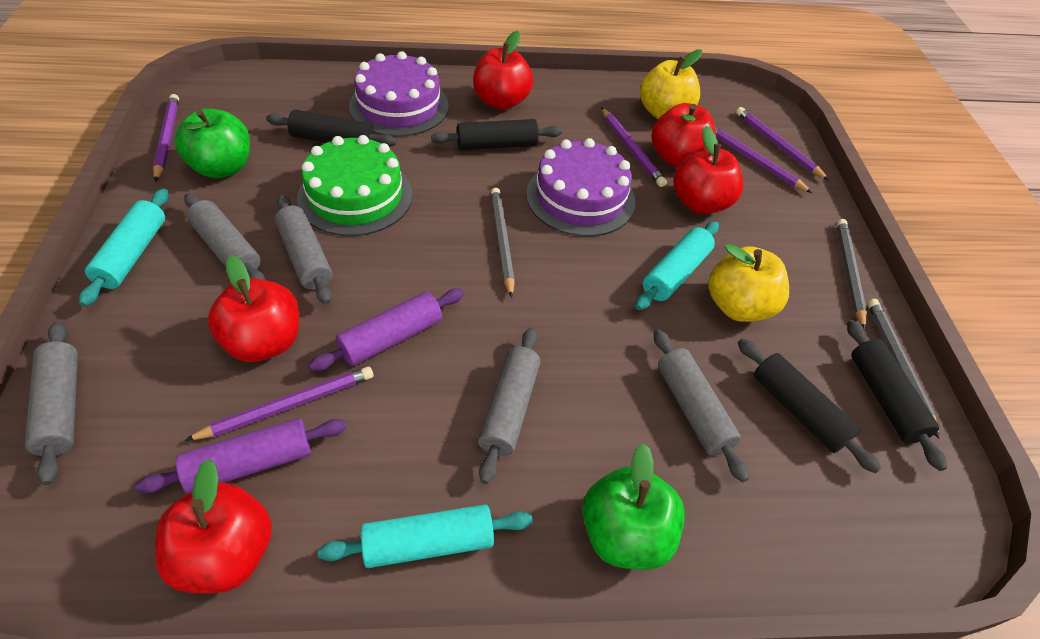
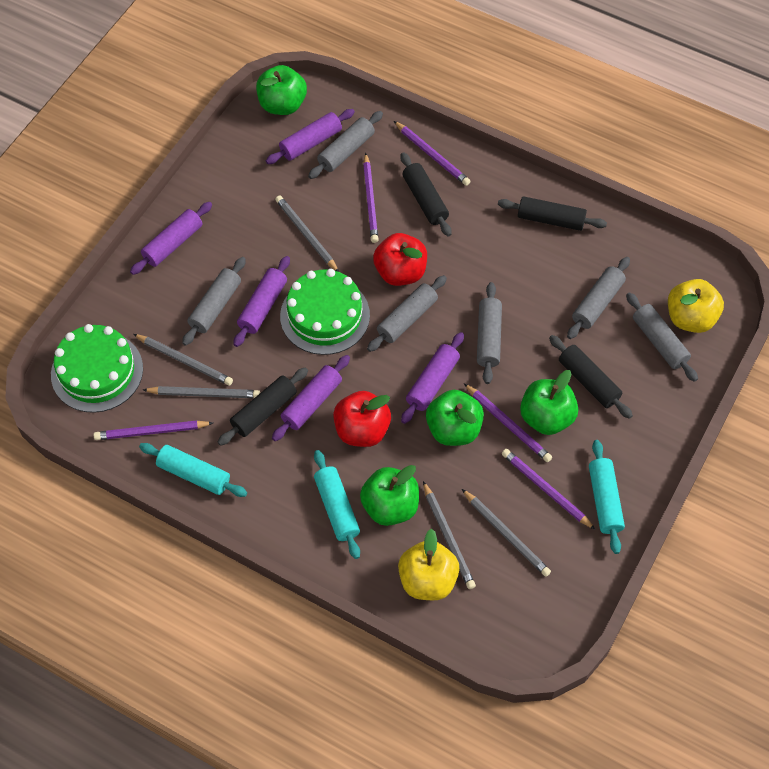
green apple: [175,108,250,178] [582,443,685,570] = 2 -> [256,65,307,115] [360,465,419,526] [426,390,484,446] [520,370,578,435] = 4
green cake: [297,135,413,236] = 1 -> [51,324,143,413] [280,269,370,355] = 2
grey pencil: [491,188,515,298] [837,219,867,330] [867,299,940,439] = 3 -> [133,334,233,386] [143,386,260,398] [275,195,339,272] [423,481,476,589] [462,489,551,577] = 5
grey rolling pin: [25,322,78,485] [184,193,265,280] [275,195,332,305] [478,327,540,484] [654,329,749,482] = 5 -> [182,257,246,346] [308,111,383,179] [367,275,447,352] [477,282,502,384] [567,257,630,339] [626,292,698,382] = 6
purple cake: [349,51,449,137] [526,138,635,236] = 2 -> none = 0
purple rolling pin: [135,418,347,493] [308,289,464,372] = 2 -> [130,202,212,275] [234,256,290,347] [266,109,355,164] [272,355,350,441] [401,332,464,424] = 5
red apple: [155,459,272,593] [208,255,299,362] [473,31,533,110] [651,103,717,167] [673,126,743,214] = 5 -> [333,391,391,447] [373,233,427,286] = 2

